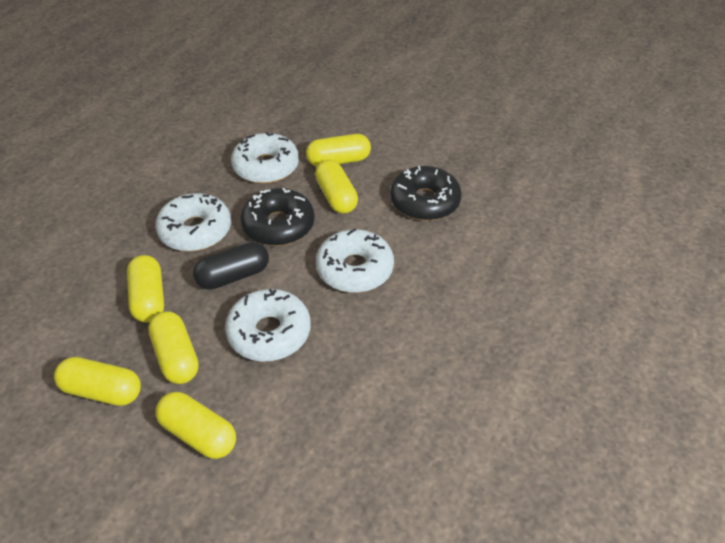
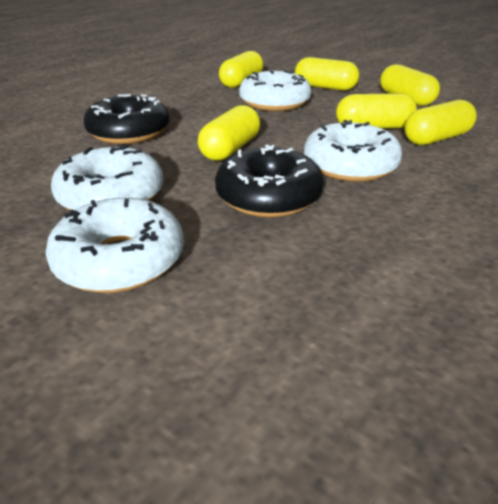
black capsule: [193,242,269,290] = 1 -> none = 0

